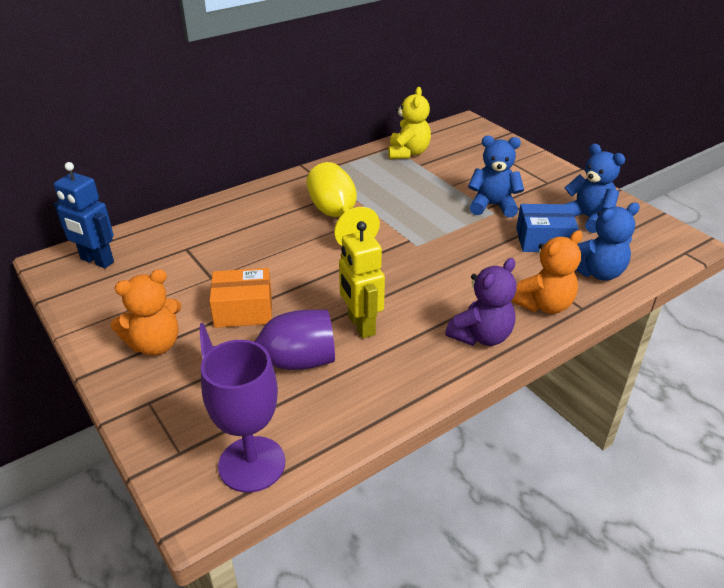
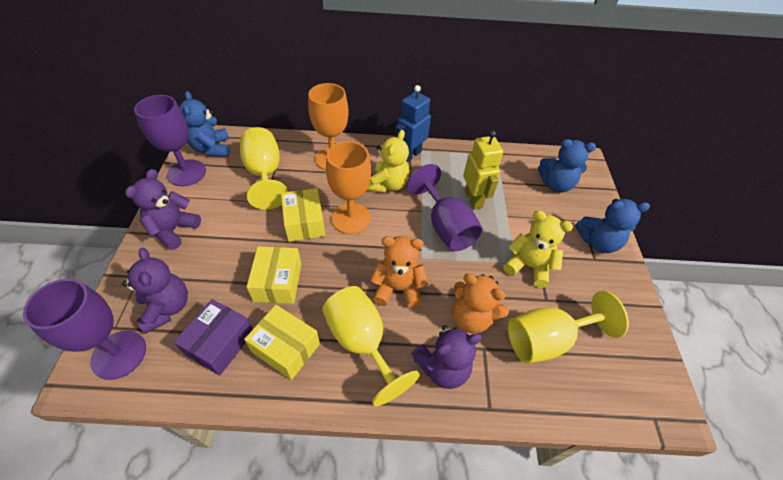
blue box: [516,204,579,252] = 1 -> none = 0
orange box: [209,268,272,328] = 1 -> none = 0
orange goblet: none = 0 -> [308,83,349,171] [326,141,371,234] = 2
purple box: none = 0 -> [174,299,253,375] = 1
purple goblet: [200,310,335,370] [201,340,285,493] = 2 -> [23,279,146,380] [134,95,206,186] [407,164,483,251] = 3
purple teddy bear: [445,258,517,346] = 1 -> [122,248,188,334] [125,169,201,250] [411,325,482,389] = 3
yellow box: none = 0 -> [244,305,320,380] [247,246,302,304] [281,188,325,242] = 3
yellow goblet: [306,162,380,246] = 1 -> [240,127,288,210] [322,286,420,406] [508,290,629,363] = 3
yellow teddy bear: [388,87,431,159] = 1 -> [367,130,410,193] [503,210,573,288] = 2

